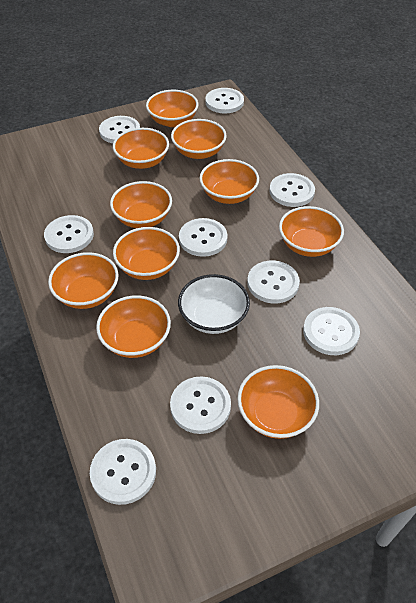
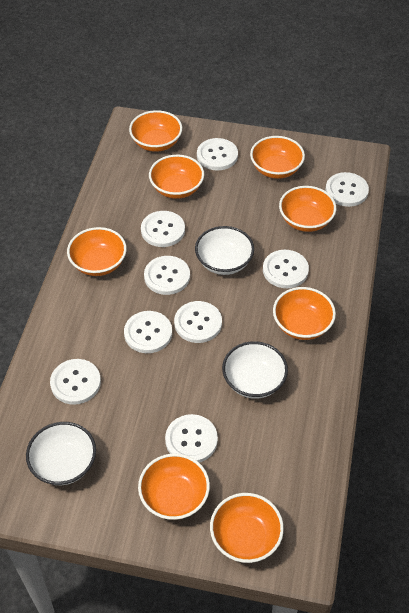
orange bowl: [48,252,118,309] [96,295,171,358] [110,181,172,228] [113,128,169,169] [113,227,180,280] [146,90,198,127] [171,119,227,159] [200,159,259,204] [238,365,319,439] [279,206,344,257] = 10 -> [67,227,127,276] [129,110,182,152] [138,454,210,520] [149,155,204,199] [210,493,284,563] [250,136,305,179] [273,287,336,340] [279,186,336,232] = 8
white bowl: [178,274,250,334] = 1 -> [26,422,96,485] [195,226,254,275] [222,341,288,399] = 3

